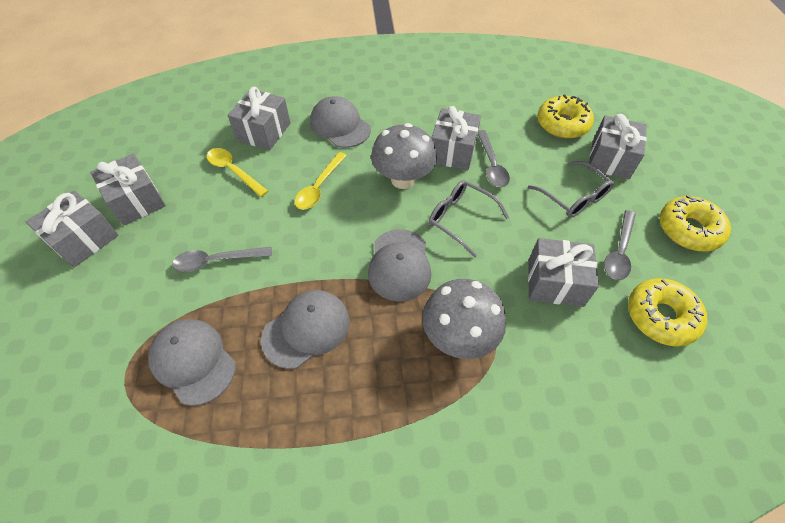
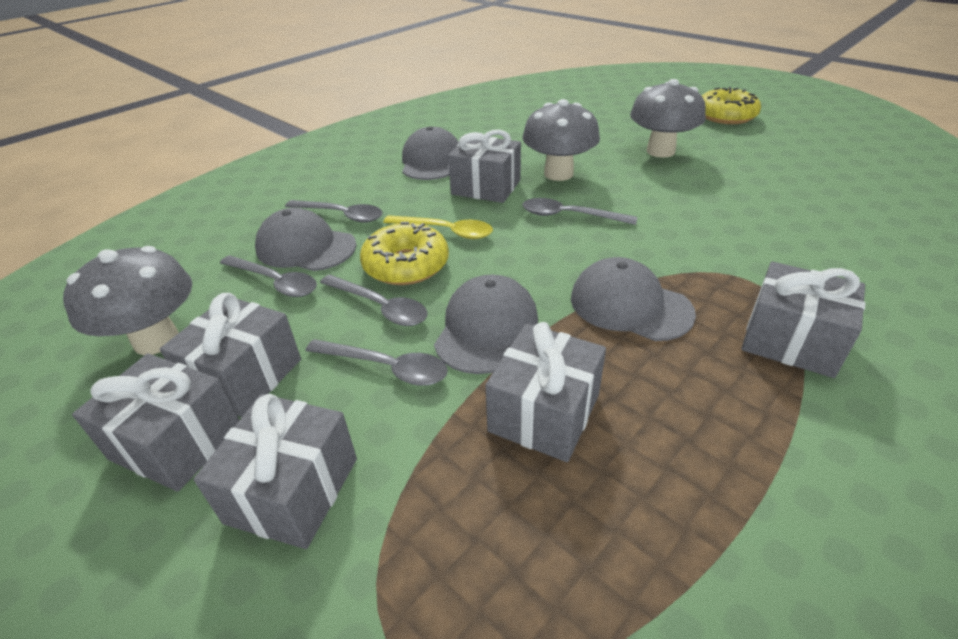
grey glasses: [429,180,509,257] [528,161,614,218] = 2 -> none = 0
grey mushroom: [371,123,437,189] [422,279,506,359] = 2 -> [63,246,192,355] [523,99,600,181] [630,79,706,158] = 3
grey spoon: [172,247,272,272] [478,130,510,187] [604,210,636,280] = 3 -> [220,255,317,297] [285,200,382,223] [305,339,448,386] [320,275,428,326] [523,198,637,225] = 5
yellow donut: [537,95,594,139] [628,278,708,347] [660,195,731,251] = 3 -> [360,222,449,285] [702,87,761,124] = 2
yellow spoon: [207,148,268,197] [295,152,347,210] = 2 -> [383,215,493,239] = 1

